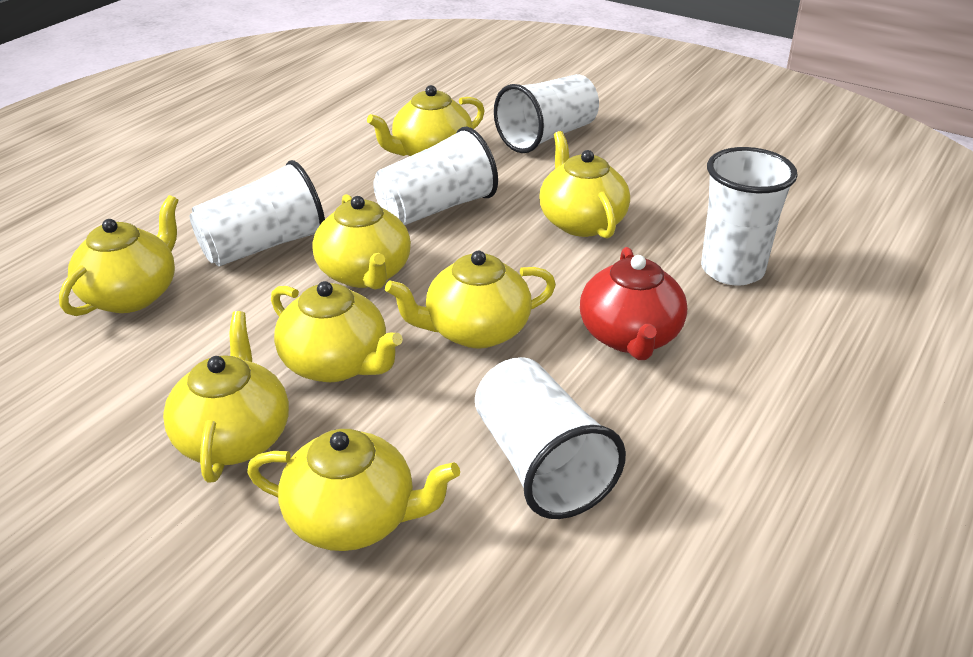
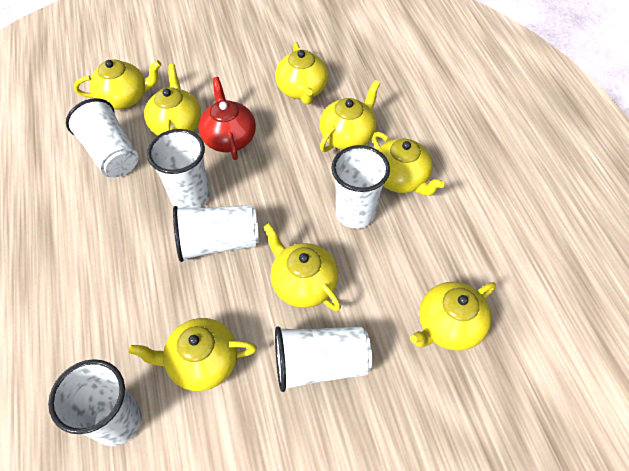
white cup: [190,160,325,266] [373,127,498,225] [475,357,626,519] [494,74,599,153] [701,147,798,285] = 5 -> [48,359,142,446] [66,98,139,177] [147,129,210,208] [173,205,259,262] [275,326,372,392] [331,145,390,229] = 6

